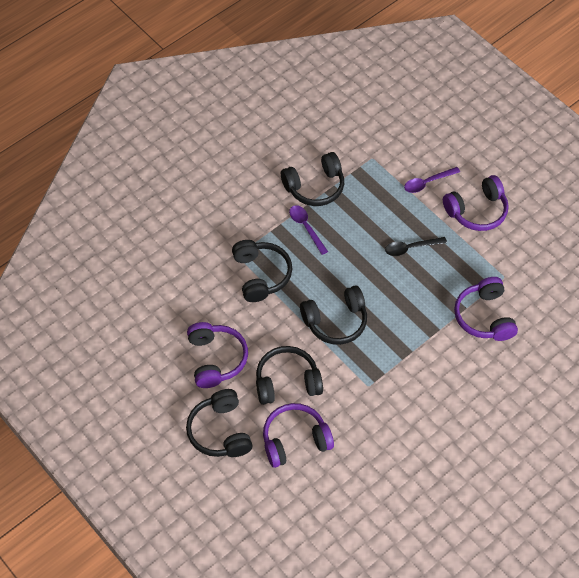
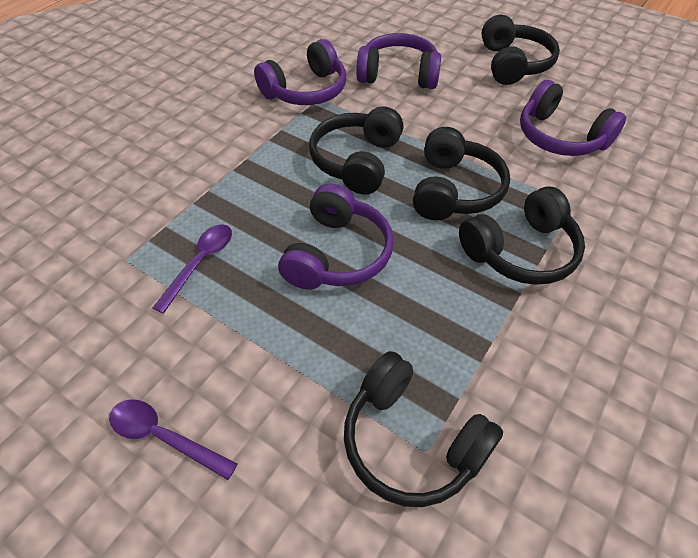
black spoon: [385,237,447,256] = 1 -> none = 0

